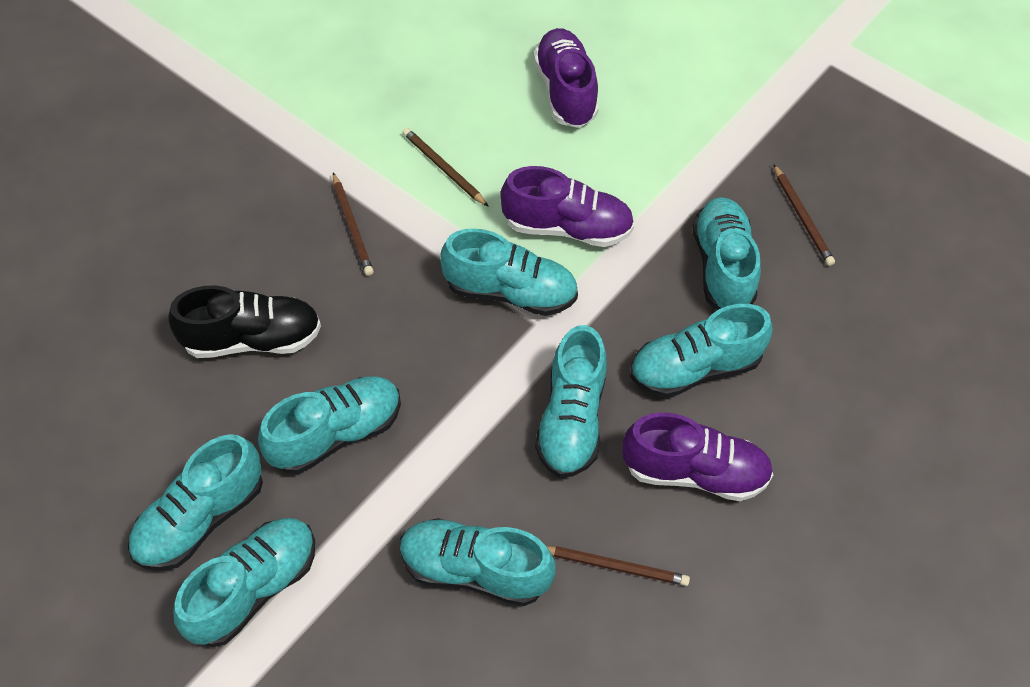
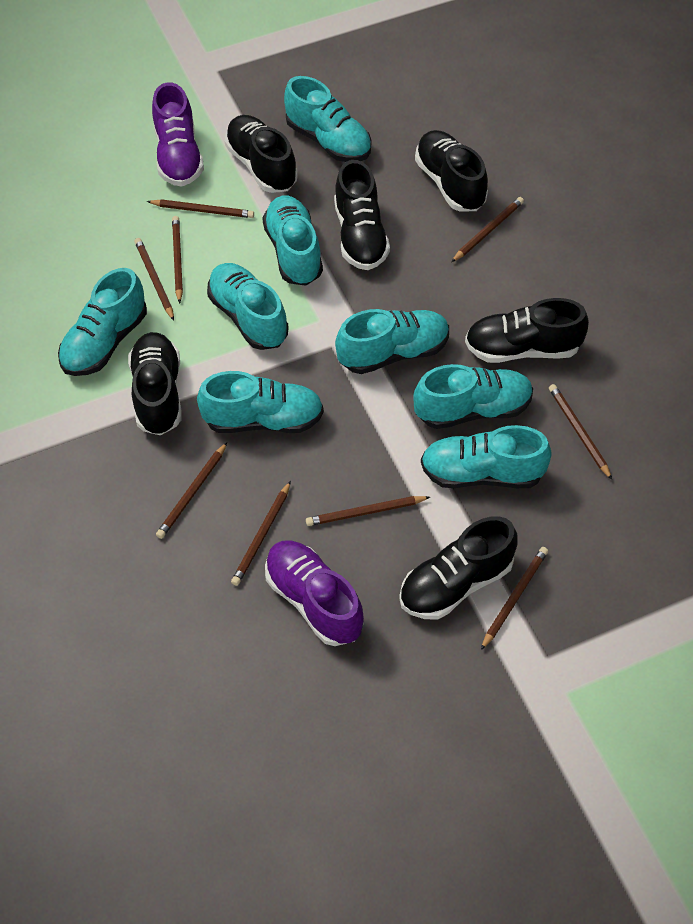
black shoe: [168,286,321,358] = 1 -> [128,332,182,435] [225,115,298,193] [334,160,390,270] [399,516,518,619] [415,130,488,211] [465,298,589,363] = 6
brown pencil: [333,172,374,276] [403,128,489,207] [546,546,690,586] [774,165,835,266] = 4 -> [135,238,174,321] [147,199,254,218] [156,442,227,539] [172,216,183,304] [231,481,291,586] [306,496,430,526] [451,197,524,262] [481,547,548,650] [549,384,612,480] = 9
purple shoe: [500,166,634,247] [533,28,599,128] [622,412,773,501] = 3 -> [152,82,204,187] [265,540,364,646] = 2

